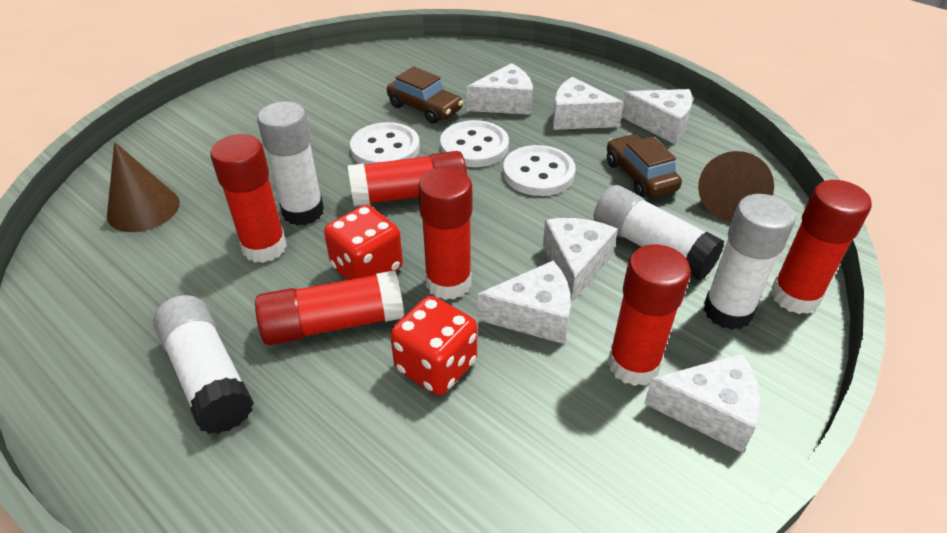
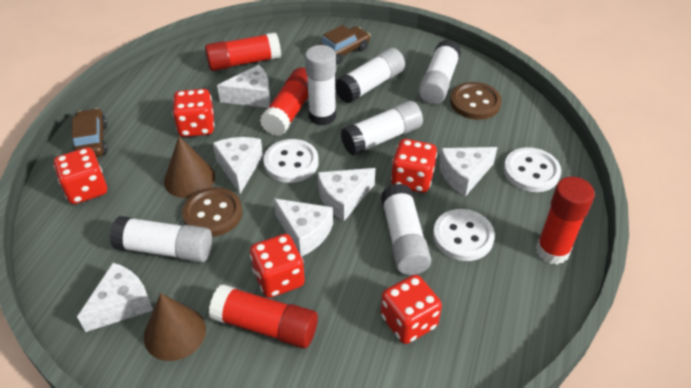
brown button: none = 0 -> [182,187,242,237] [450,82,502,120] = 2
red dice: [324,205,403,280] [390,296,477,395] = 2 -> [54,147,107,204] [172,89,215,137] [250,234,305,298] [381,275,442,344] [391,139,437,193] = 5
red glue stick: [210,134,287,263] [255,270,404,345] [347,151,467,207] [418,167,472,300] [608,245,691,386] [771,180,872,314] = 6 -> [205,32,281,71] [209,284,318,348] [260,68,308,136] [536,177,595,265] = 4
white glue stick: [153,295,254,434] [257,102,324,226] [594,185,724,280] [704,194,795,330] = 4 -> [110,216,212,263] [305,45,336,125] [335,48,405,104] [341,101,423,156] [381,184,431,275] [418,40,461,104] = 6

